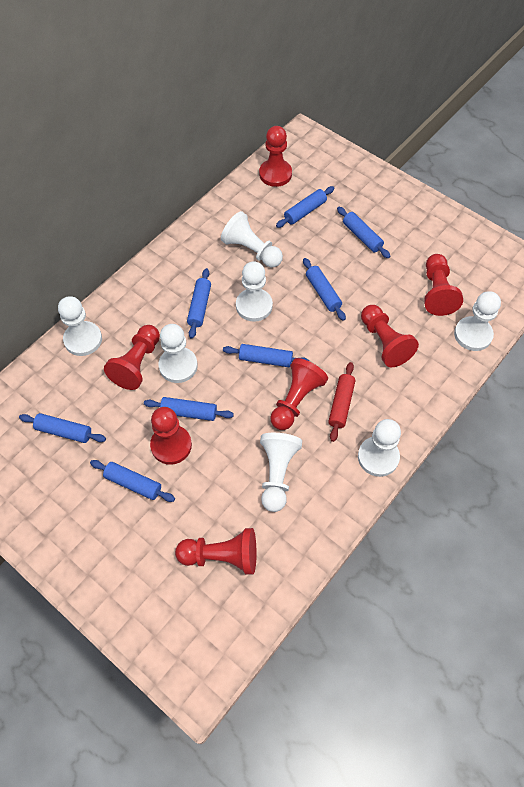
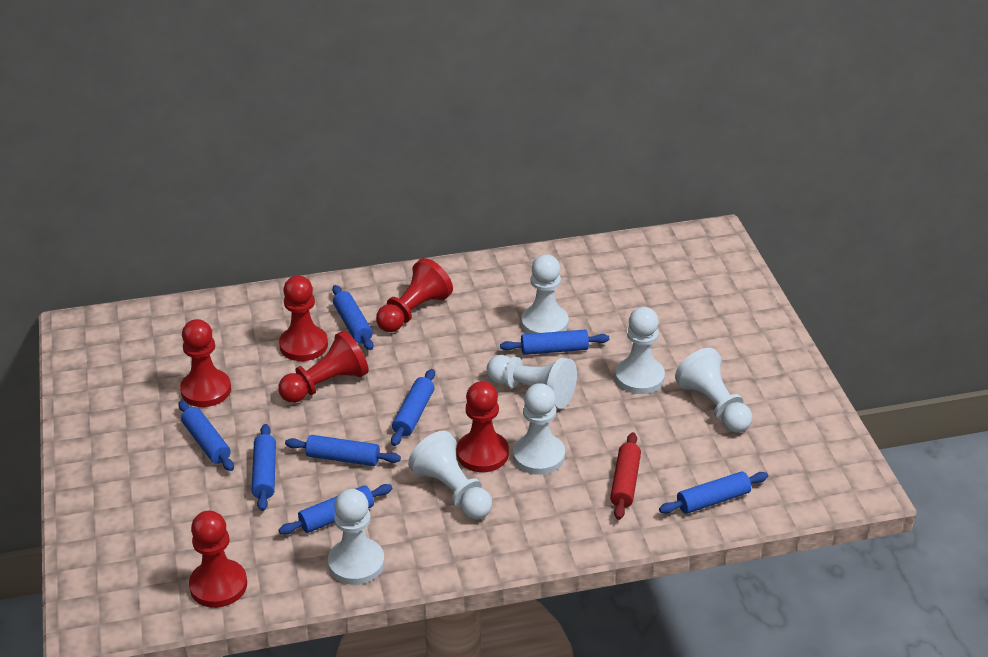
red pawn: [104,325,160,390] [150,407,192,465] [175,528,257,574] [259,126,292,187] [270,358,328,430] [361,305,419,367] [424,254,463,316] = 7 -> [180,319,231,407] [189,511,247,608] [279,276,328,361] [279,330,369,403] [376,258,453,332] [457,381,509,472] = 6

